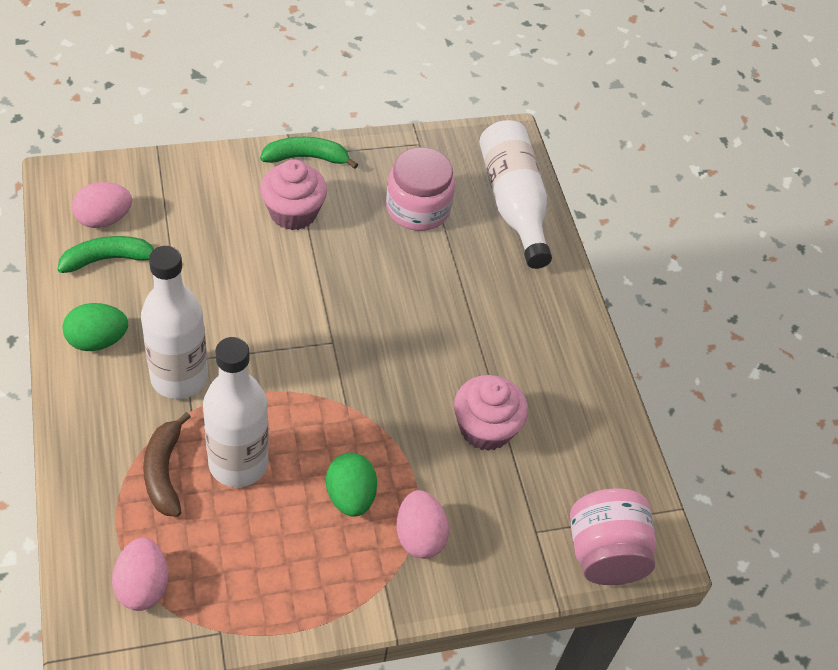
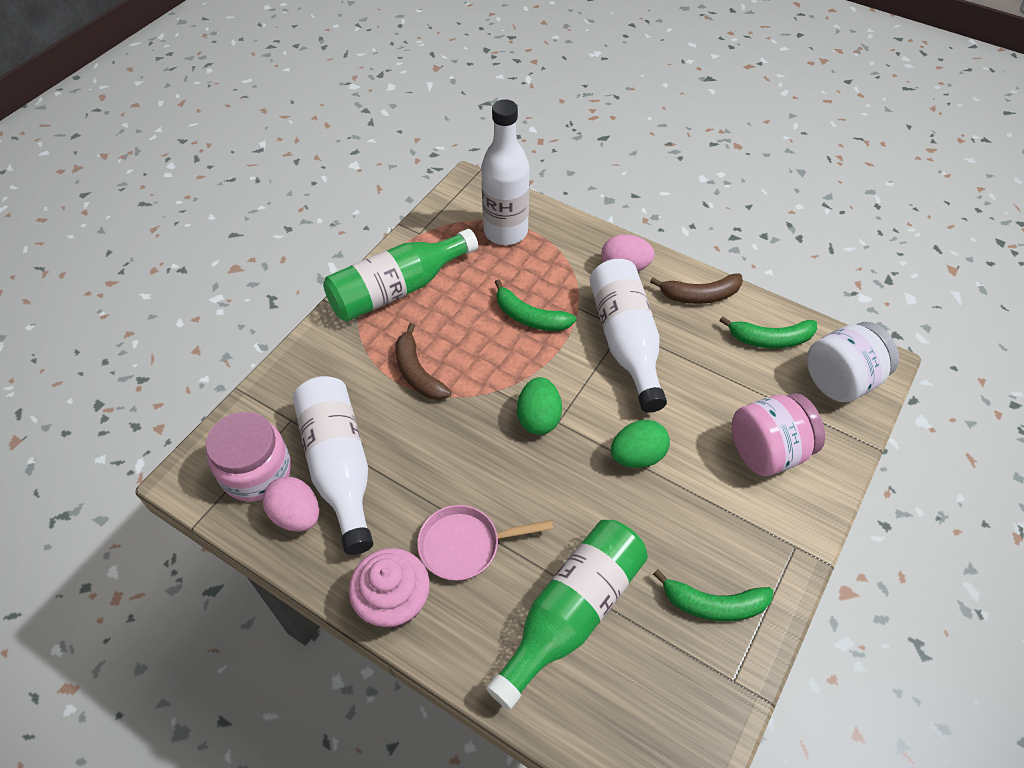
brown banana: [143,412,191,517] = 1 -> [395,323,452,400] [650,274,743,304] = 2
green banana: [58,236,154,273] [260,137,358,169] = 2 -> [495,279,576,331] [653,569,773,622] [719,316,817,349] = 3
green bottle: none = 0 -> [323,229,478,322] [486,520,648,710] = 2
pink cupcake: [260,159,327,230] [454,375,528,451] = 2 -> [349,548,430,628] = 1
pink egg: [72,182,132,228] [112,538,168,611] [396,490,449,559] = 3 -> [262,476,319,532] [601,235,655,271] = 2
pink pan: none = 0 -> [417,505,553,581] = 1
white jar: none = 0 -> [807,322,899,402] = 1

